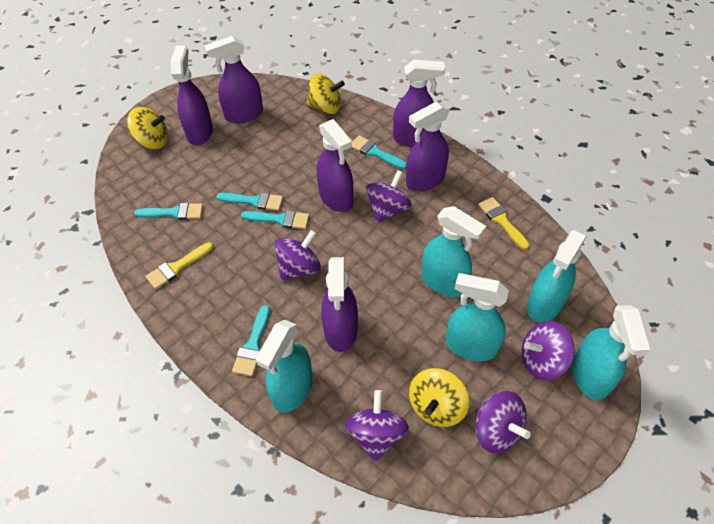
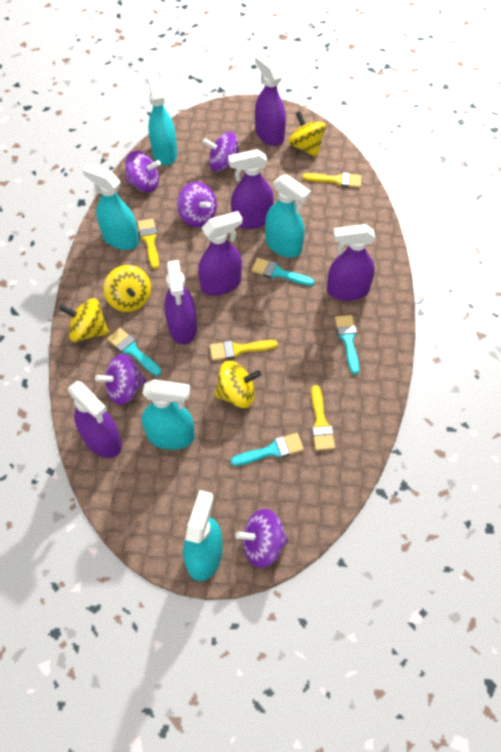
turquoise brush: [134,203,203,220] [216,193,283,211] [232,305,270,376] [241,210,309,229] [351,136,407,169] = 5 -> [107,328,161,376] [231,433,304,466] [251,258,315,286] [335,315,359,375] = 4
yellow brush: [145,242,213,289] [478,197,529,250] = 2 -> [137,219,159,269] [210,340,278,361] [303,172,362,188] [311,385,335,451] = 4
yellow spinning top: [127,107,168,149] [307,73,345,114] [409,368,469,427] = 3 -> [59,298,109,342] [104,265,151,312] [214,361,261,408] [288,111,326,157] = 4

